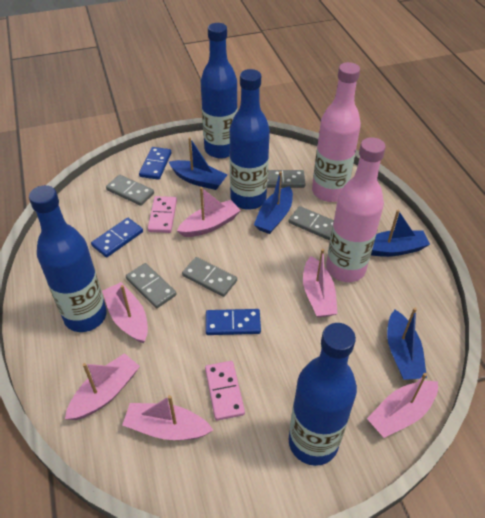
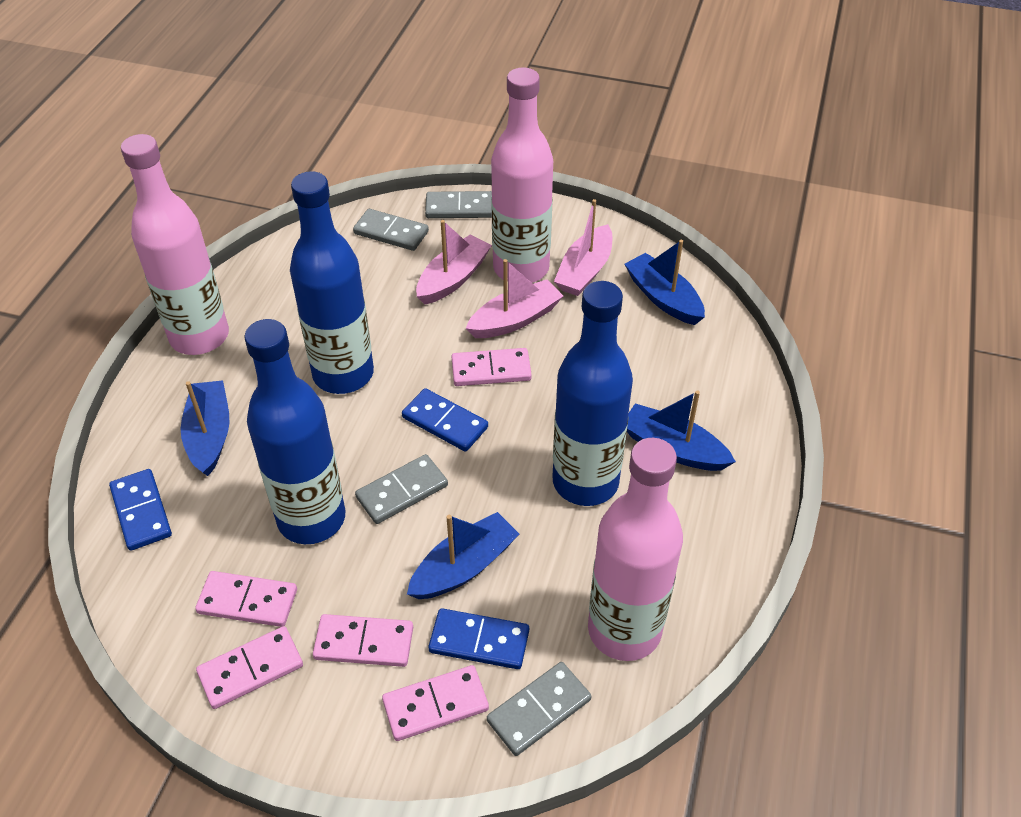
blue bottle: [29,185,107,332] [201,23,238,158] [230,69,270,210] [289,323,357,466] = 4 -> [244,319,345,544] [290,171,374,394] [552,281,633,506] = 3
grey domino: [106,175,154,206] [126,263,177,308] [182,257,237,297] [267,170,305,188] [288,206,334,240] = 5 -> [353,209,429,251] [355,454,448,524] [425,191,492,218] [487,662,591,756] = 4
pink boat: [65,353,140,420] [102,282,148,343] [122,395,213,440] [177,187,241,237] [303,249,338,317] [367,373,438,438] = 6 -> [416,220,492,305] [466,259,563,338] [554,199,612,296] = 3
pink bottle: [312,62,361,202] [326,137,386,282] = 2 -> [121,134,229,355] [491,67,553,283] [588,438,683,661] = 3
pink domino: [148,196,177,233] [205,361,245,421] = 2 -> [195,571,297,627] [196,626,303,709] [313,614,413,667] [382,665,489,741] [451,348,532,386] = 5

